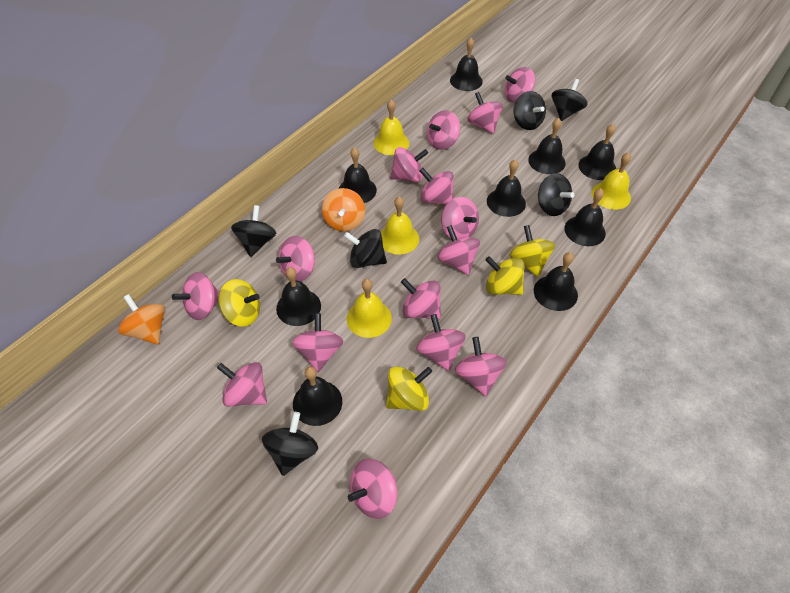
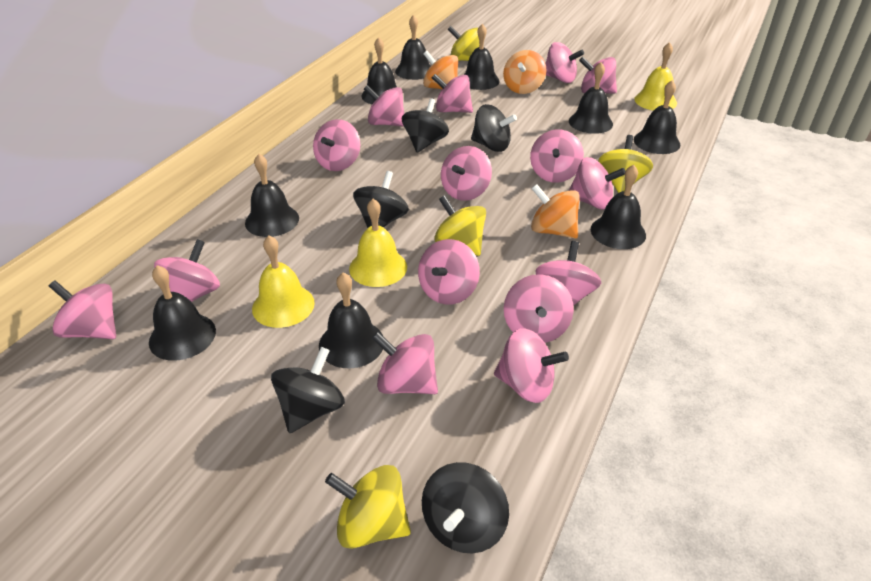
black spinning top: [231,205,276,257] [262,412,318,476] [344,229,387,268] [513,91,546,130] [538,173,574,216] [552,79,588,121] = 6 -> [271,347,345,433] [353,171,409,228] [402,98,449,153] [422,462,509,553] [471,104,517,152] = 5
orange spinning top: [118,294,165,345] [322,188,365,232] = 2 -> [423,51,458,89] [503,50,547,94] [531,184,580,239] = 3
yellow bell: [347,279,392,338] [374,99,409,155] [381,196,419,255] [591,152,631,210] = 4 -> [252,236,315,328] [349,199,407,287] [634,42,677,111] = 3

